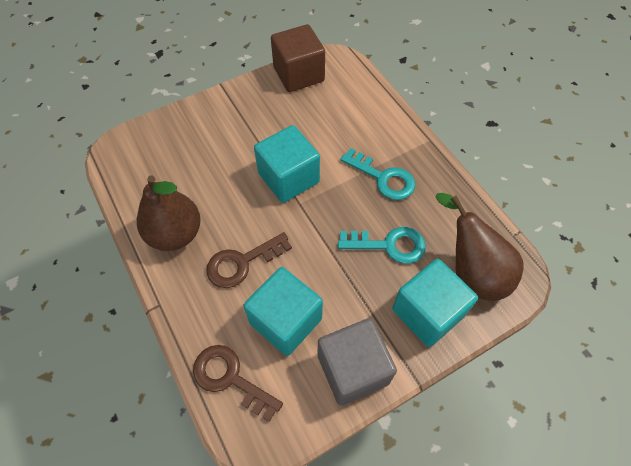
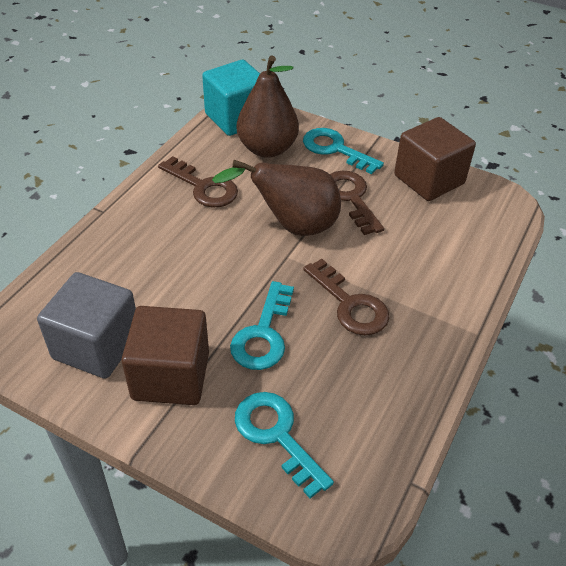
brown cube: [271,24,325,92] = 1 -> [121,306,209,405] [394,117,476,201] = 2
brown key: [193,345,283,422] [206,232,292,288] = 2 -> [158,156,238,208] [303,259,389,335] [330,171,384,235] = 3
turquoise cube: [243,267,323,356] [254,125,320,203] [392,259,478,347] = 3 -> [202,60,260,136] = 1
turquoise key: [338,227,426,264] [340,148,415,200] = 2 -> [230,281,294,370] [235,392,334,498] [303,128,384,174] = 3

